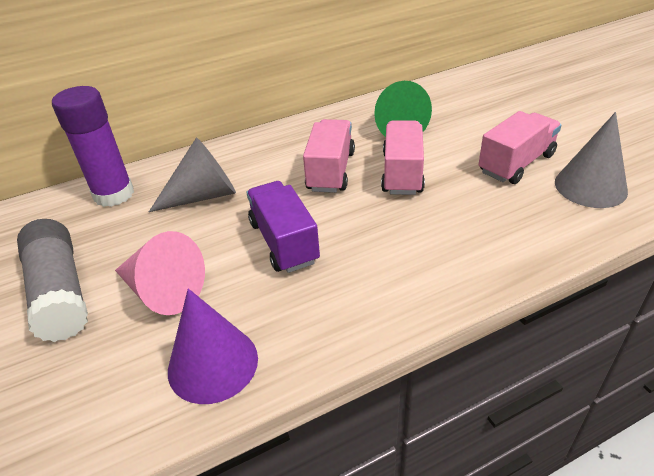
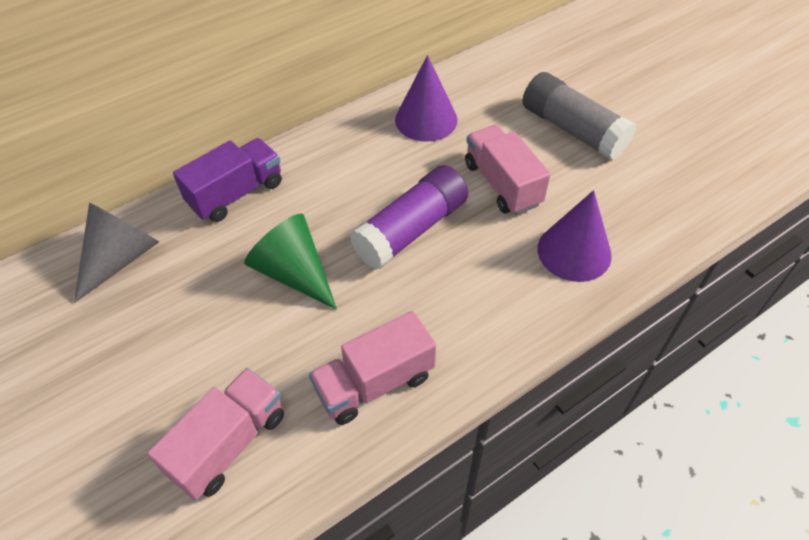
grey cone: [149,138,236,212] [555,112,628,208] = 2 -> [74,203,159,303] = 1
pink cone: [115,231,205,315] = 1 -> none = 0
purple cone: [168,288,258,404] = 1 -> [395,55,458,142] [538,190,612,282] = 2

